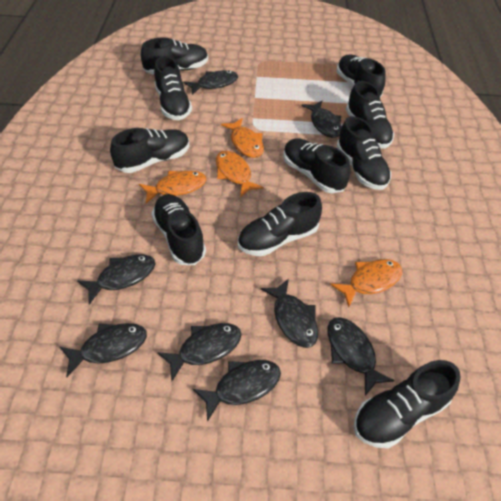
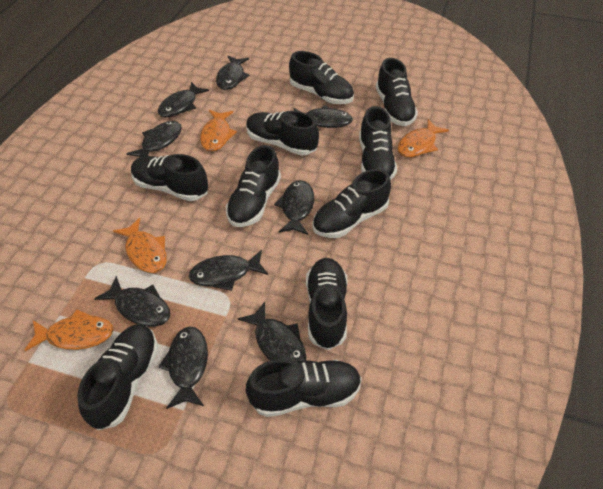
black fish: [60,323,147,377] [77,254,156,305] [157,323,242,381] [184,70,238,95] [193,360,281,422] [261,279,318,348] [301,101,342,138] [327,317,395,396] = 8 -> [94,276,170,327] [126,121,182,157] [158,82,209,117] [158,327,208,409] [189,250,268,291] [216,56,250,90] [238,302,306,361] [274,180,314,235] [294,105,353,128] = 9

